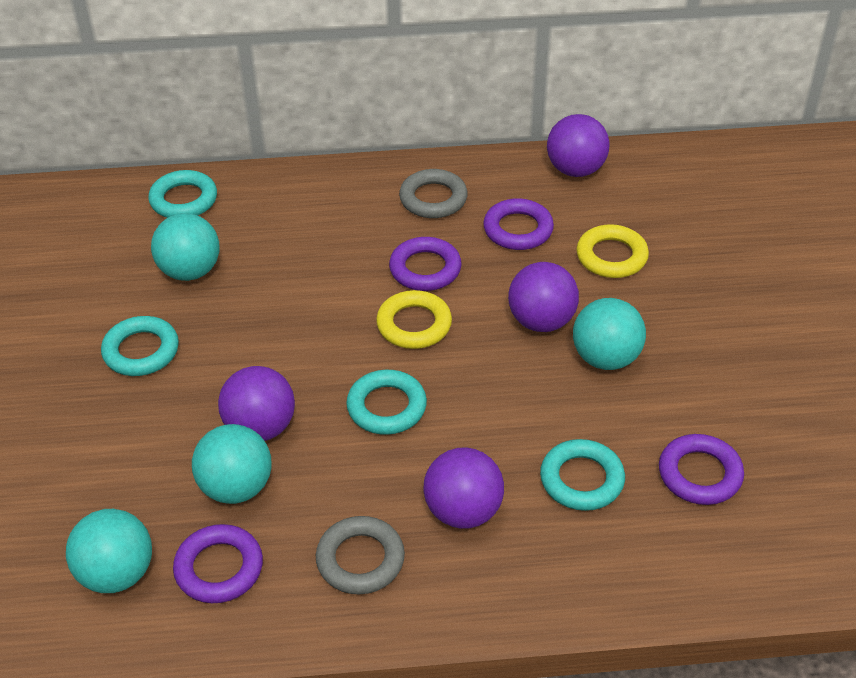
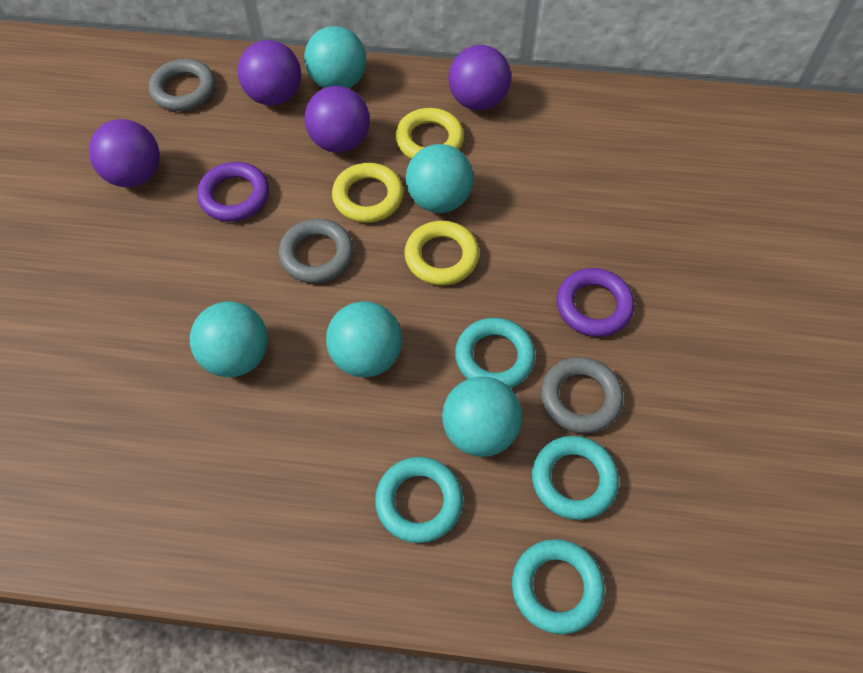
grey ring: [316,516,405,594] [399,169,468,218] = 2 -> [149,59,215,111] [278,218,353,283] [541,357,623,434] = 3
purple ring: [173,524,263,603] [389,237,462,291] [483,198,554,250] [659,434,744,505] = 4 -> [197,162,269,222] [556,268,634,337] = 2
turquoise ball: [66,509,152,593] [151,213,219,281] [192,424,272,504] [573,298,646,370] = 4 -> [190,301,268,377] [304,26,366,88] [326,301,402,377] [406,144,473,213] [442,376,522,457] = 5
yellow ring: [376,290,452,349] [576,224,649,278] = 2 -> [332,163,403,223] [396,108,464,159] [404,221,479,285] = 3

